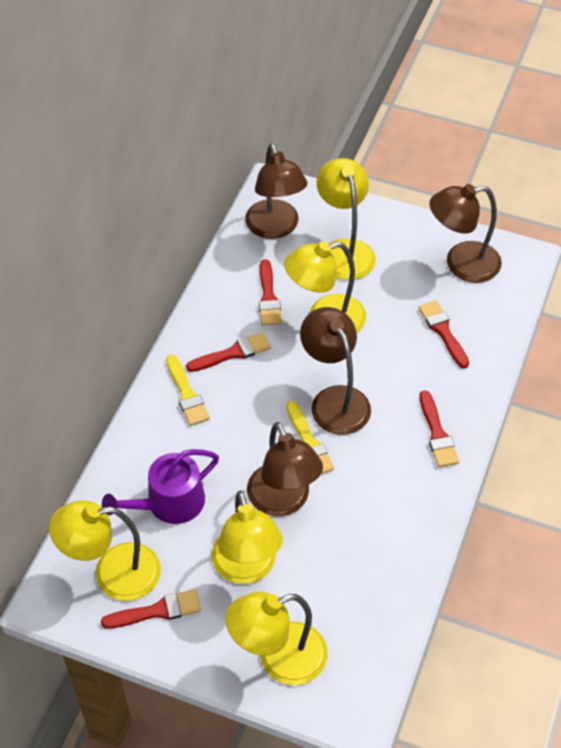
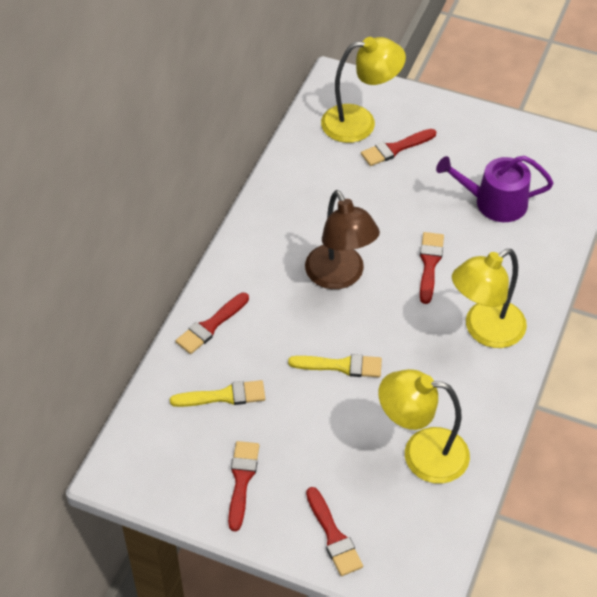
brown lamp: [245,144,307,239] [247,422,323,516] [300,307,371,435] [430,184,502,283] = 4 -> [305,190,380,289] = 1
yellow lamp: [49,500,161,601] [211,491,283,584] [226,592,327,685] [284,241,366,332] [316,158,376,280] = 5 -> [321,37,406,143] [378,369,470,484] [452,249,527,348] = 3

